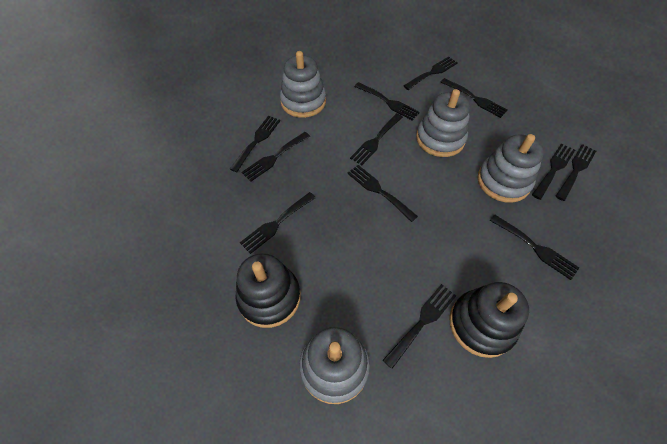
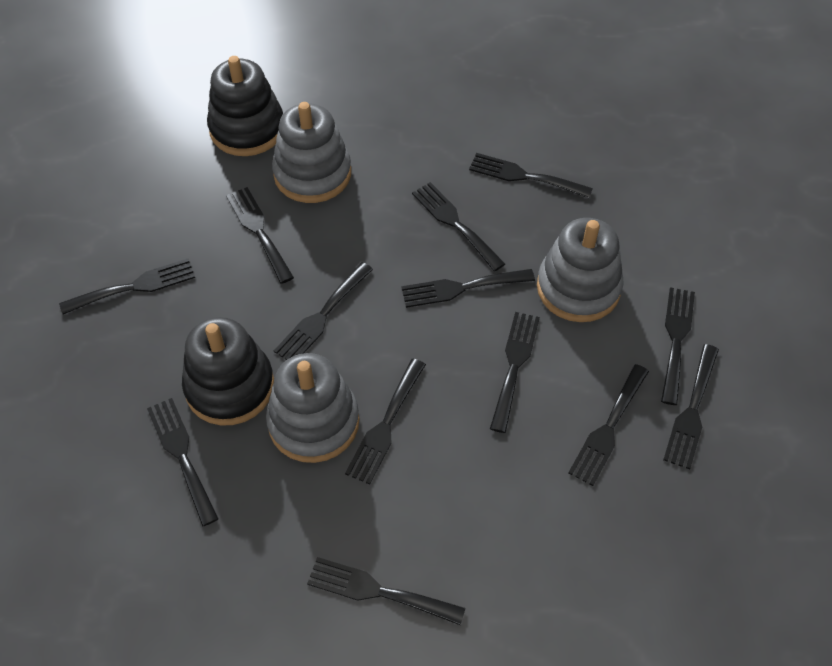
black fork: [230,116,280,172] [240,192,316,254] [241,132,310,181] [347,165,418,222] [350,113,403,165] [354,82,420,120] [383,284,456,369] [404,57,458,90] [440,78,508,118] [490,215,579,280] [532,143,575,200] [556,144,596,201] = 12 -> [59,259,195,314] [147,398,219,526] [226,187,294,284] [274,262,373,360] [307,557,465,625] [345,359,426,485] [401,269,535,308] [412,182,505,271] [469,153,593,198] [490,312,540,433] [568,364,649,486] [661,287,695,405] [663,344,719,469] = 13
grey stacking toy: [280,51,326,118] [299,327,370,404] [416,89,470,157] [478,134,544,203] = 4 -> [266,353,359,463] [272,102,351,203] [537,218,624,322] = 3

